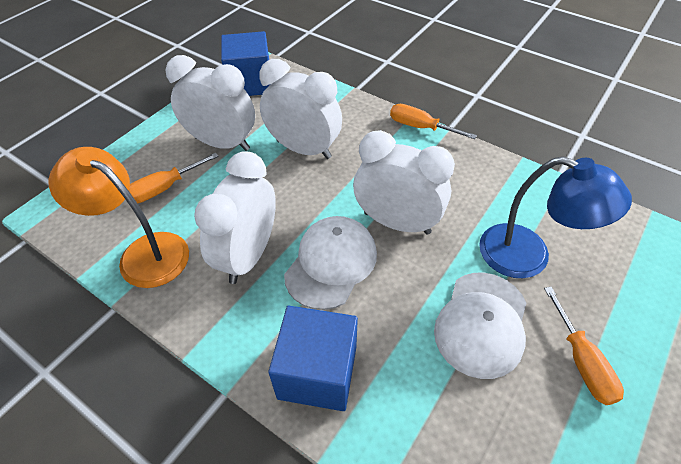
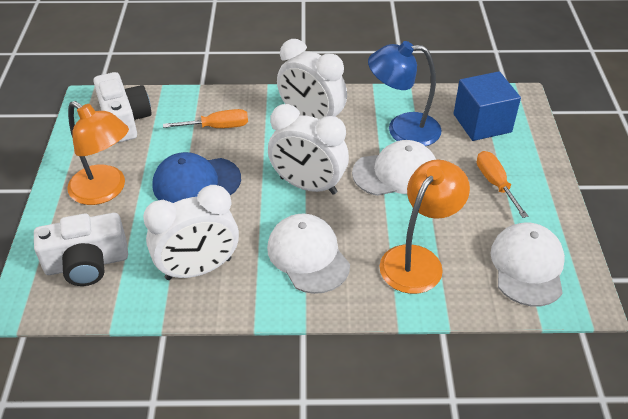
blue cap: none = 0 -> [153,152,241,203] = 1
blue cube: [221,31,270,96] [268,306,358,411] = 2 -> [453,71,521,141] = 1
orange lamp: [49,147,189,288] = 1 -> [67,101,129,205] [380,160,470,294] = 2
orange screwdriver: [129,153,219,203] [390,104,477,139] [544,287,624,405] = 3 -> [163,109,248,128] [477,151,528,218] = 2
white camera: none = 0 -> [34,213,128,286] [93,72,151,143] = 2
white cap: [284,216,377,310] [434,273,527,379] = 2 -> [267,213,350,294] [352,140,436,196] [490,223,565,306] = 3
white clock: [166,55,255,151] [194,151,276,284] [259,59,342,159] [353,130,455,235] = 4 -> [143,185,239,280] [268,104,349,195] [277,39,347,119] = 3

